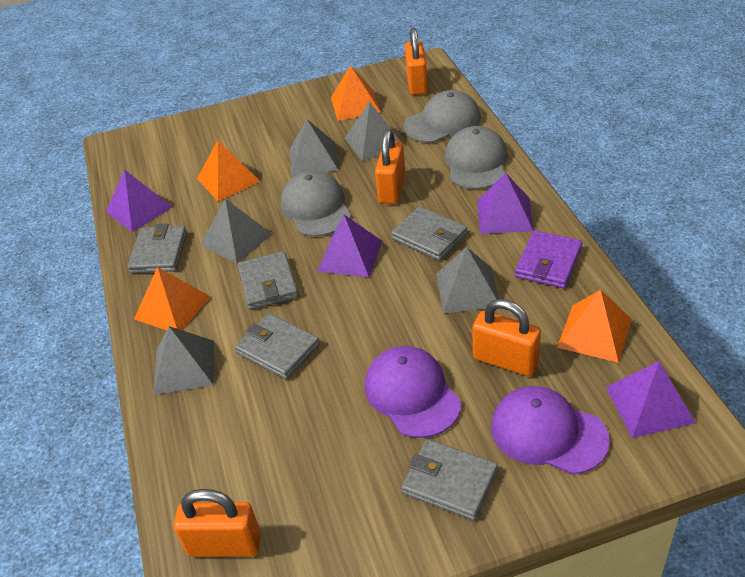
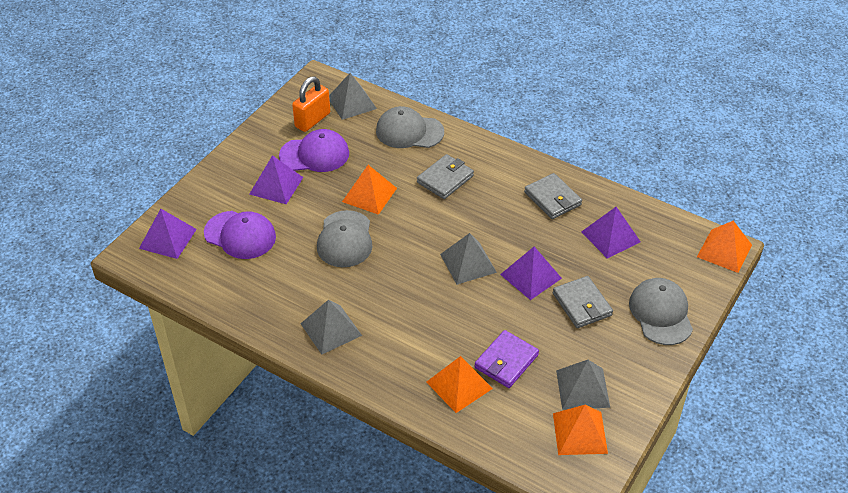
grey pyramid: [153,326,214,395] [201,199,272,264] [290,119,338,176] [344,102,405,161] [436,247,499,313] = 5 -> [301,300,362,354] [329,73,377,120] [440,233,497,285] [556,360,610,410] = 4
grey wallet: [127,223,187,273] [235,314,320,379] [237,251,298,310] [391,206,467,261] [401,439,498,520] = 5 -> [417,154,474,199] [524,173,582,219] [553,276,613,328] = 3
orange padlock: [174,489,261,557] [375,129,406,204] [405,28,428,95] [472,299,541,376] = 4 -> [292,76,330,132] = 1

